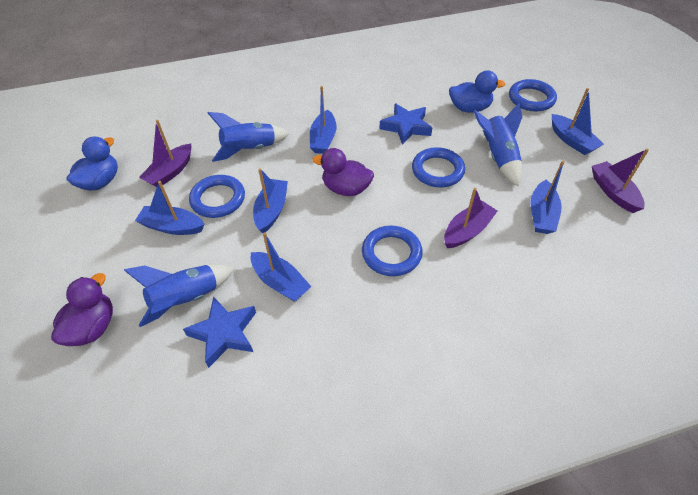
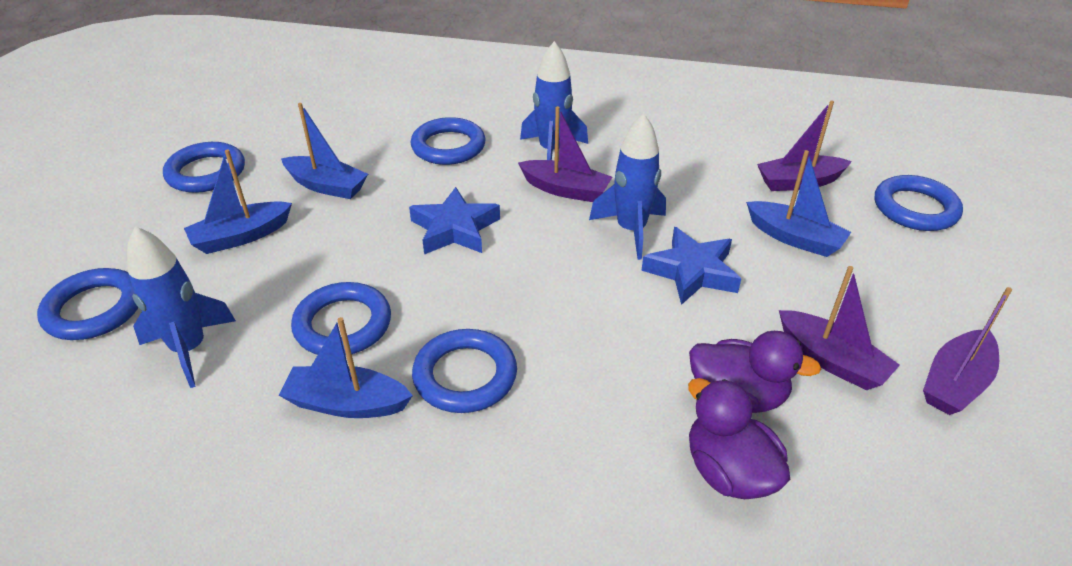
blue boat: [135,181,205,235] [251,232,312,302] [253,168,288,233] [310,86,337,154] [531,161,565,234] [552,88,604,155] = 6 -> [184,149,292,254] [279,317,413,418] [281,103,368,199] [746,150,851,257] = 4
blue duck: [67,137,118,191] [449,71,506,113] = 2 -> none = 0
blue ring: [189,175,245,218] [362,226,423,276] [412,147,465,187] [509,79,557,111] = 4 -> [37,268,139,340] [163,142,245,193] [291,282,391,356] [411,117,486,165] [412,329,517,413] [875,175,963,231] = 6
purple boat: [139,120,191,187] [444,188,497,248] [592,149,649,213] = 3 -> [518,106,612,202] [757,101,852,191] [779,266,900,390] [923,287,1012,415] = 4

